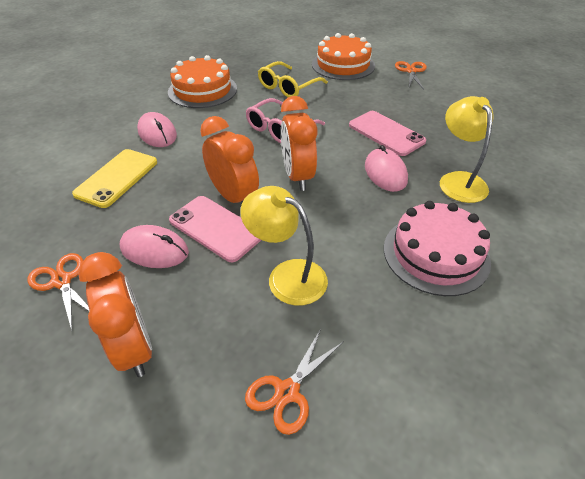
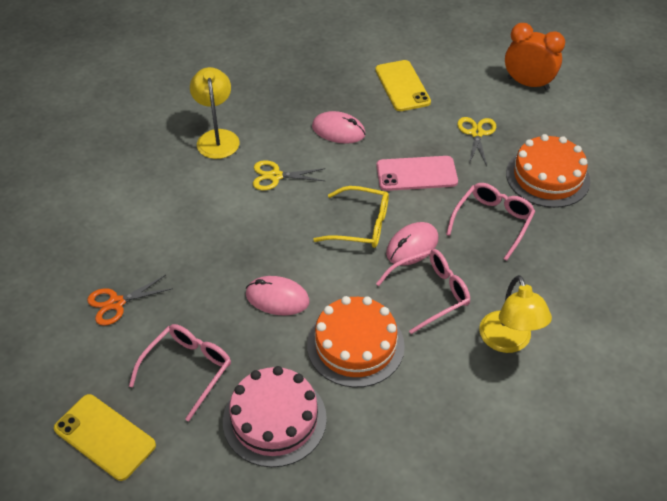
orange clock: [78,252,152,377] [200,116,259,203] [281,96,317,191] = 3 -> [505,23,565,90] = 1
orange scissors: [28,253,89,331] [245,329,344,435] [395,61,427,89] = 3 -> [87,275,173,326] = 1
pink glasses: [246,98,325,143] = 1 -> [129,324,231,421] [376,249,470,334] [446,183,535,261] = 3
pink phone: [169,196,261,262] [349,111,426,156] = 2 -> [376,156,458,191] = 1
yellow phone: [72,149,157,208] = 1 -> [54,394,156,481] [375,60,431,111] = 2
yellow scissors: none = 0 -> [253,160,325,190] [457,117,496,166] = 2

